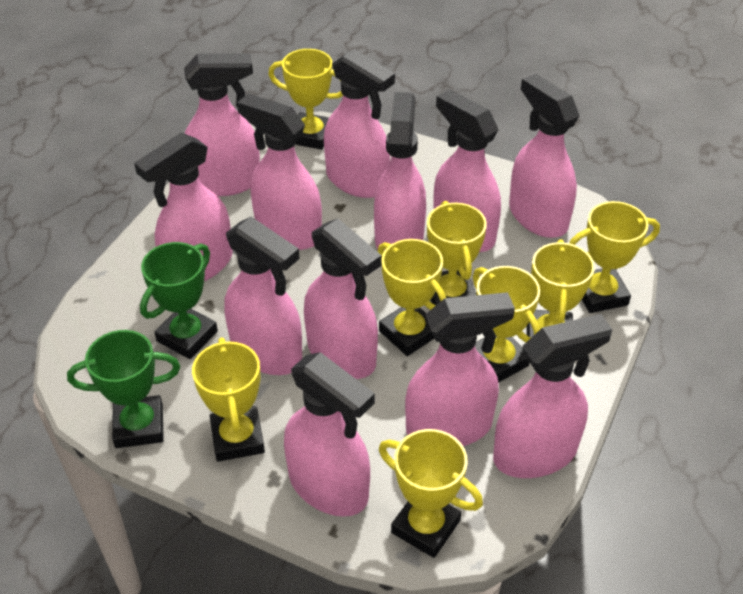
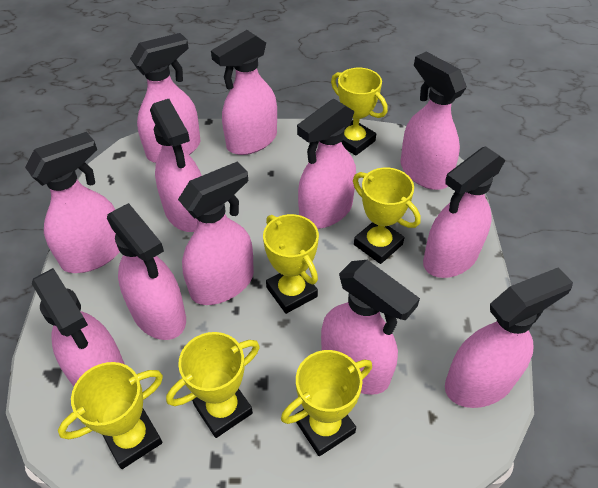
green trophy: [67,330,180,448] [140,242,218,359] = 2 -> none = 0
yellow trophy: [192,338,265,462] [268,49,343,150] [378,239,446,356] [379,429,483,558] [427,201,487,305] [473,266,540,383] [527,239,595,337] [569,201,660,313] = 8 -> [58,362,163,469] [166,332,260,438] [263,214,319,314] [281,350,372,456] [331,68,388,156] [353,168,421,264] = 6

